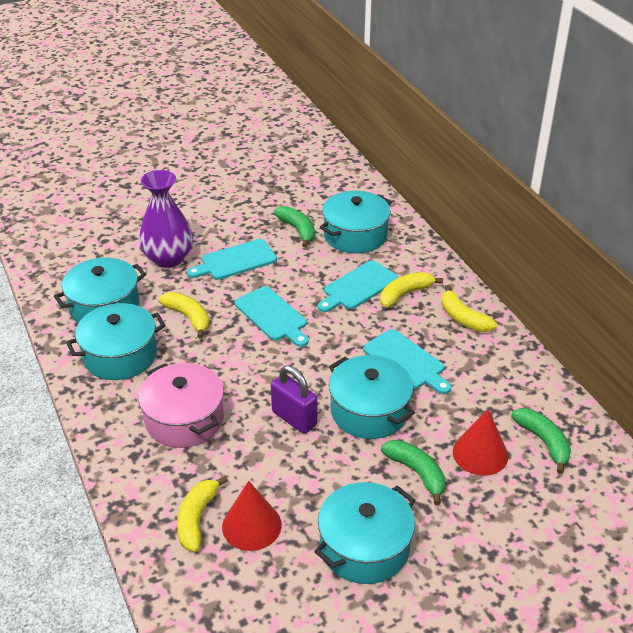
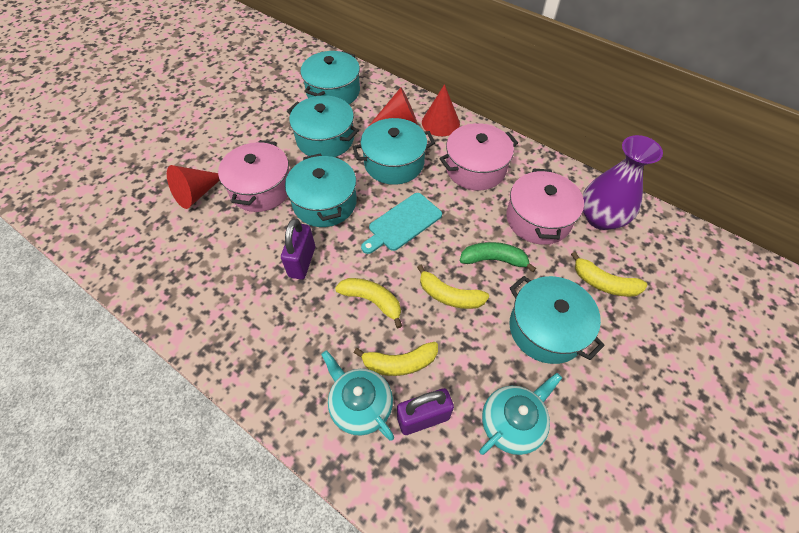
green banana: [274,206,315,247] [381,440,445,505] [511,408,571,474] = 3 -> [460,242,536,272] = 1
pink pot: [138,363,224,448] = 1 -> [218,140,289,212] [439,123,518,190] [506,169,584,245] = 3
purple padlock: [271,365,317,434] = 1 -> [281,218,315,280] [397,388,454,435] = 2
red cone: [222,481,282,551] [453,409,508,476] = 2 -> [167,165,220,209] [368,87,417,127] [422,84,460,136] = 3
turquoise cutting board: [187,239,277,280] [235,286,309,347] [318,260,399,312] [363,329,452,394] = 4 -> [361,193,442,254] = 1
turquoise teapot: none = 0 -> [321,350,394,441] [479,373,562,455] = 2

